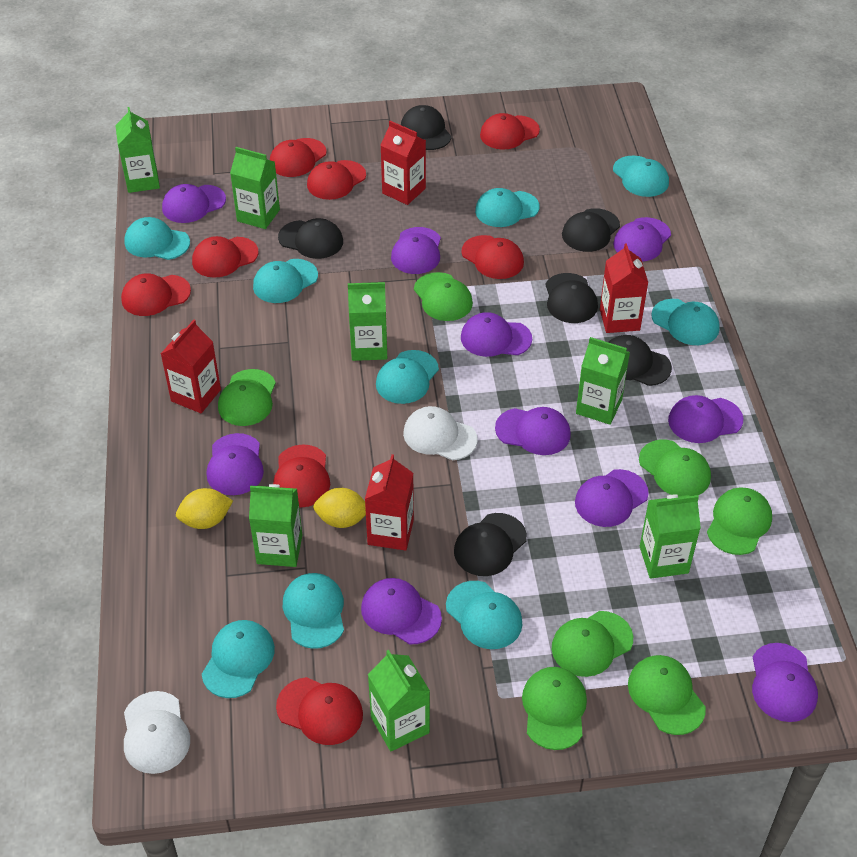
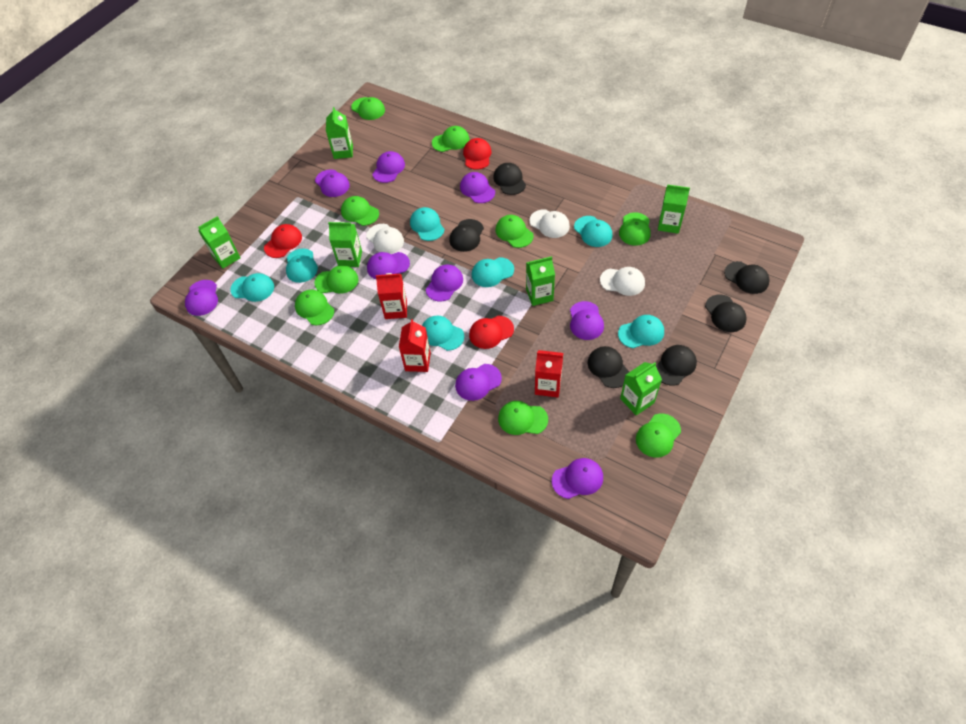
green cap: [218,369,276,426] [414,272,473,321] [522,667,587,750] [552,611,633,677] [628,655,706,735] [639,440,711,496] [707,488,772,555] = 7 -> [295,290,334,325] [314,265,358,293] [341,196,379,226] [351,97,385,120] [432,126,470,152] [495,215,534,248] [498,401,548,435] [619,213,651,246] [636,414,681,458] = 9
green carton: [115,107,160,193] [230,147,280,229] [249,484,302,567] [348,282,387,361] [368,650,430,751] [576,337,630,425] [640,495,701,579] = 7 -> [198,216,241,269] [326,107,353,159] [328,222,362,267] [526,256,555,306] [620,362,662,415] [658,184,690,234] = 6
purple cap: [162,184,226,223] [207,433,264,495] [361,578,442,644] [391,227,441,274] [461,312,532,357] [495,407,571,455] [575,469,649,527] [613,217,671,261] [668,395,743,443] [752,643,818,722] = 10 -> [185,280,218,316] [315,169,350,197] [367,252,410,279] [372,151,405,183] [426,265,463,301] [455,364,502,401] [460,172,495,203] [552,458,603,499] [570,301,604,340] = 9
red cap: [121,273,191,316] [192,236,258,278] [270,138,327,177] [273,444,330,508] [276,677,363,745] [307,160,366,200] [461,235,524,279] [480,113,540,150] = 8 -> [264,224,302,258] [463,138,492,170] [469,315,514,349] = 3
red carton: [161,320,221,413] [365,454,414,551] [381,121,426,205] [600,243,648,333] = 4 -> [376,273,407,319] [399,319,431,372] [535,350,563,397] = 3
turquoise cap: [124,217,190,260] [202,620,275,698] [253,259,318,303] [283,573,344,649] [376,350,439,404] [446,581,523,649] [475,188,539,227] [613,155,669,197] [651,299,720,345] = 9 -> [230,273,274,302] [286,249,318,283] [410,207,445,241] [422,316,465,351] [472,257,514,287] [574,216,613,247] [618,315,664,348] = 7
white cap: [124,691,190,774] [403,406,477,461] = 2 -> [366,224,404,254] [529,209,570,238] [600,267,645,296] = 3
yellow lemon: [176,488,233,529] [313,488,366,528] = 2 -> none = 0

